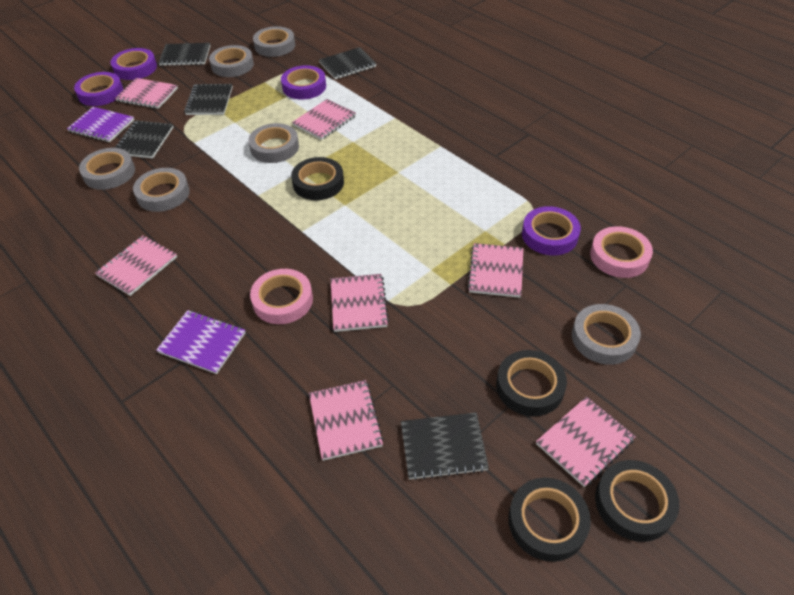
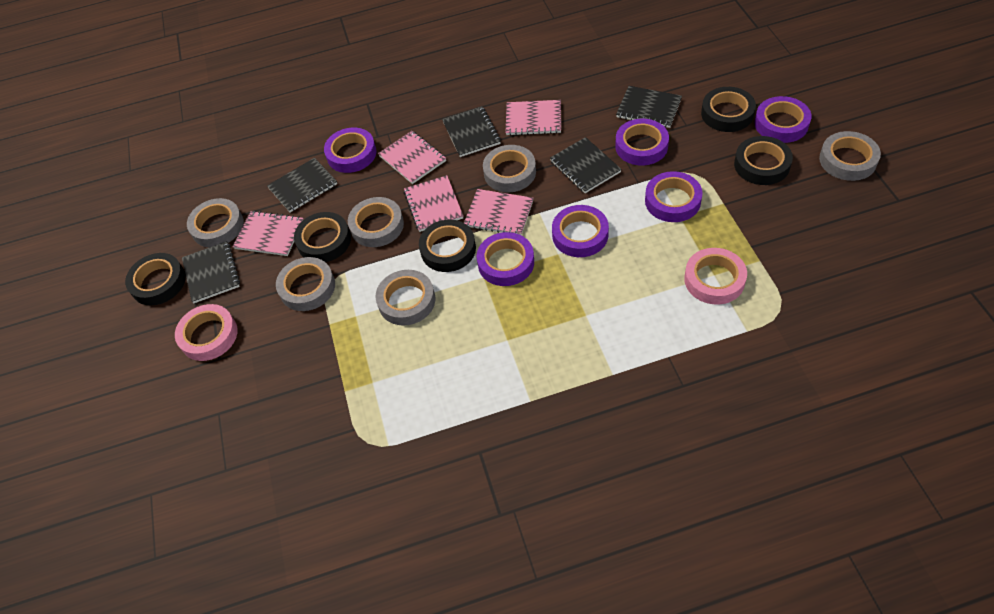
black tape: [291,157,344,200] [496,350,567,416] [508,478,591,562] [595,460,679,542] = 4 -> [125,253,186,306] [294,212,351,262] [419,220,476,272] [701,87,756,132] [734,136,793,185] = 5
pink notebook: [95,235,177,296] [115,78,178,109] [292,99,356,140] [309,380,384,461] [331,274,389,332] [467,243,523,298] [536,396,636,487] = 7 -> [233,211,303,256] [378,131,446,184] [404,175,463,232] [464,189,533,235] [505,100,561,136] = 5
purple notebook: [67,107,134,142] [156,310,245,374] = 2 -> none = 0
purple tape: [74,72,124,106] [110,48,157,80] [281,65,326,100] [522,206,581,255] = 4 -> [324,128,376,173] [476,232,534,286] [552,205,609,257] [615,119,669,166] [645,171,703,222] [755,96,812,143] = 6

